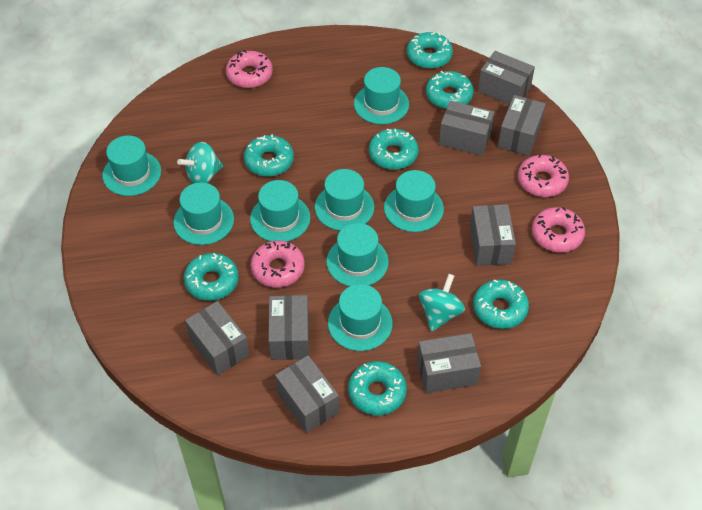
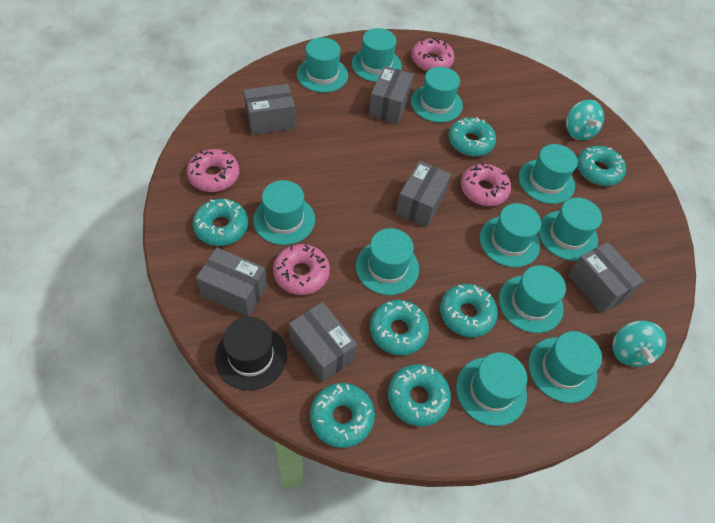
black hat: none = 0 -> [215,317,287,391] = 1
grey box: [185,301,249,375] [268,295,309,360] [275,355,339,433] [417,333,481,393] [439,101,494,156] [470,204,516,266] [478,51,535,105] [498,95,546,156] = 8 -> [196,248,267,317] [243,84,296,135] [289,302,357,382] [369,66,414,124] [396,161,451,227] [568,242,644,314] = 6
turquoise hat: [102,136,161,196] [173,182,234,245] [250,180,310,241] [315,169,374,231] [326,223,389,286] [328,284,393,351] [354,67,409,124] [384,170,444,232] = 8 -> [253,180,315,245] [297,37,348,93] [352,28,402,82] [356,228,419,295] [411,67,463,123] [456,352,527,426] [480,203,541,267] [499,265,566,333] [519,144,578,204] [529,331,602,403] [538,198,602,261] = 11

